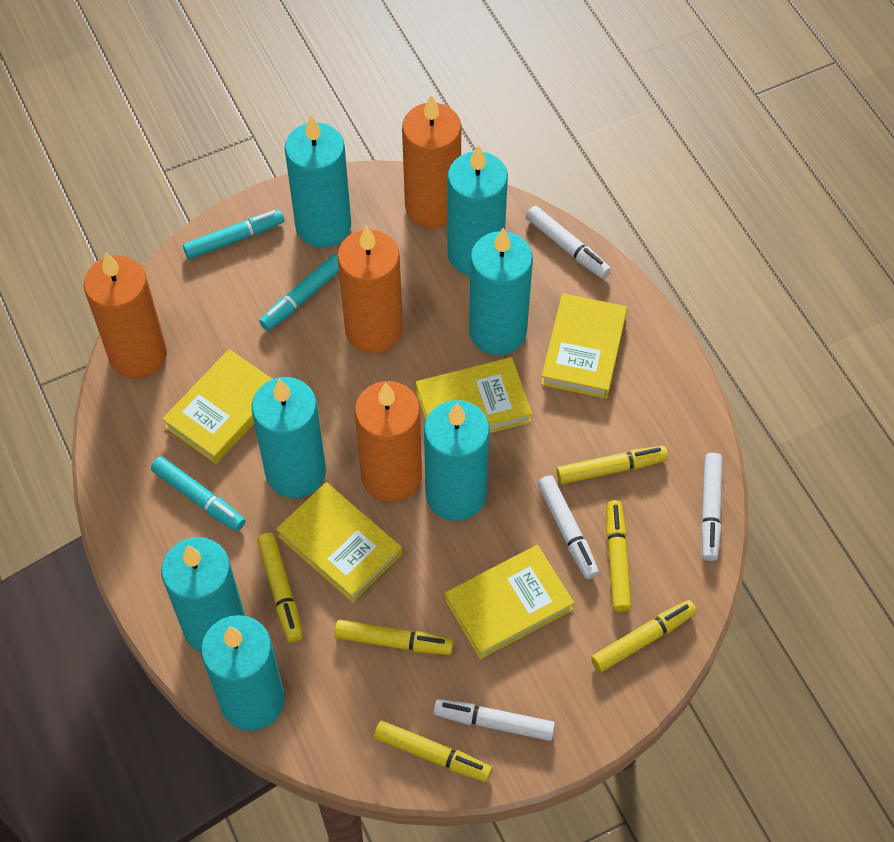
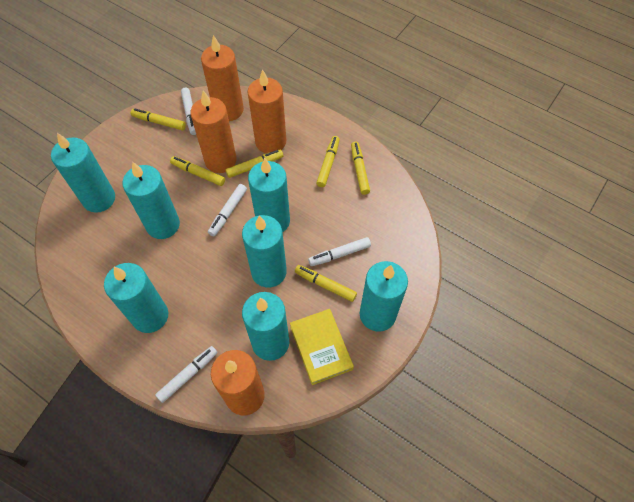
turquoise marker: [151,457,245,531] [183,209,284,259] [259,254,339,330] = 3 -> none = 0
yellow book: [162,349,272,464] [276,482,402,603] [416,357,532,433] [445,545,574,659] [541,293,627,399] = 5 -> [290,309,354,385] = 1

